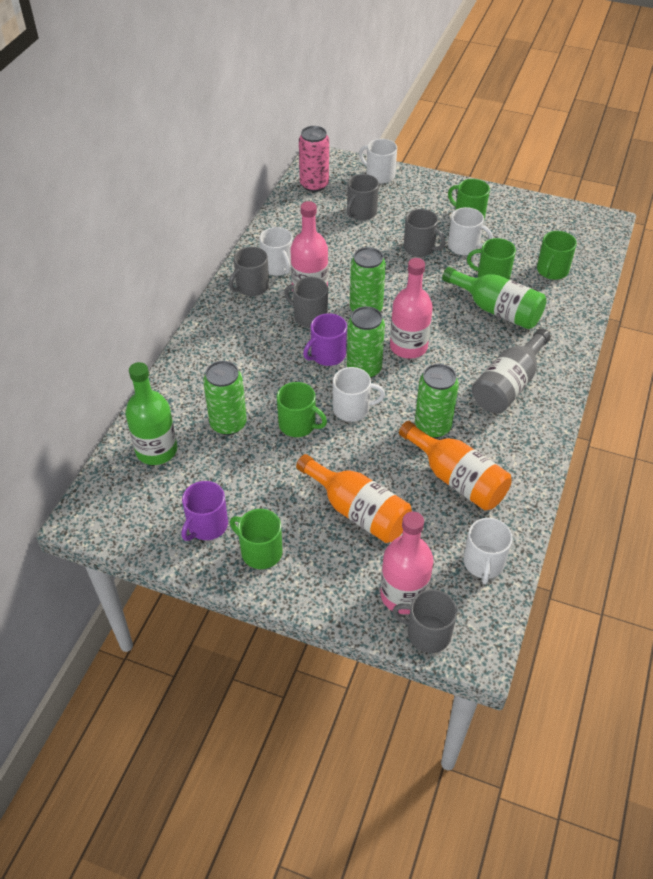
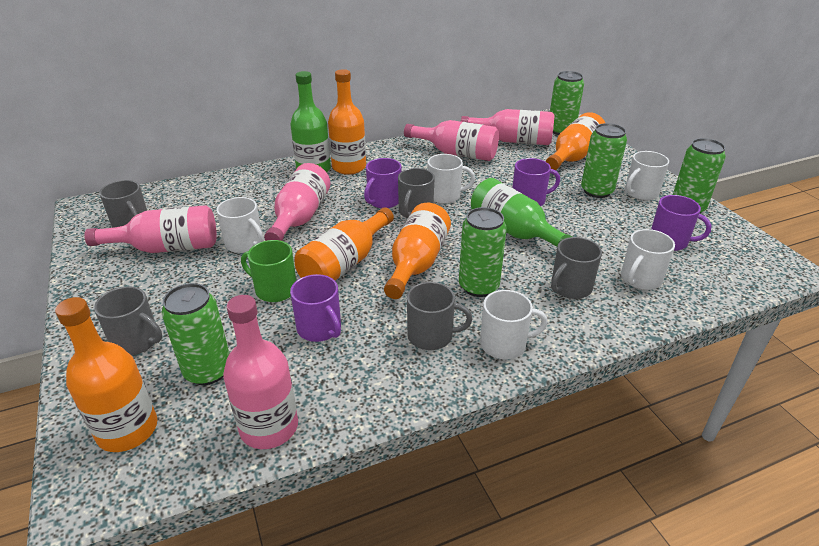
green can: [203,361,247,435] [347,306,385,378] [350,247,386,311] [415,364,459,438] = 4 -> [162,283,230,385] [459,207,507,297] [550,71,584,135] [581,123,627,198] [673,138,726,214] = 5
green mug: [230,509,283,569] [277,382,327,437] [448,179,490,219] [467,238,516,280] [537,231,577,280] = 5 -> [241,240,296,302] = 1
grey bottle: [472,328,551,413] = 1 -> none = 0
orange bottle: [296,454,412,543] [399,421,512,511] = 2 -> [55,297,157,452] [294,207,394,281] [328,69,366,175] [384,203,451,299] [546,112,605,170] = 5
pink bottle: [291,201,328,291] [380,511,434,614] [390,258,433,359] = 3 -> [84,205,217,253] [223,295,298,449] [264,163,331,241] [404,120,499,161] [461,109,555,145] = 5
pink can: [299,126,329,192] = 1 -> none = 0
purple mug: [181,481,228,541] [303,313,347,366] = 2 -> [290,274,341,342] [364,158,401,208] [512,158,560,206] [651,195,711,251] = 4

